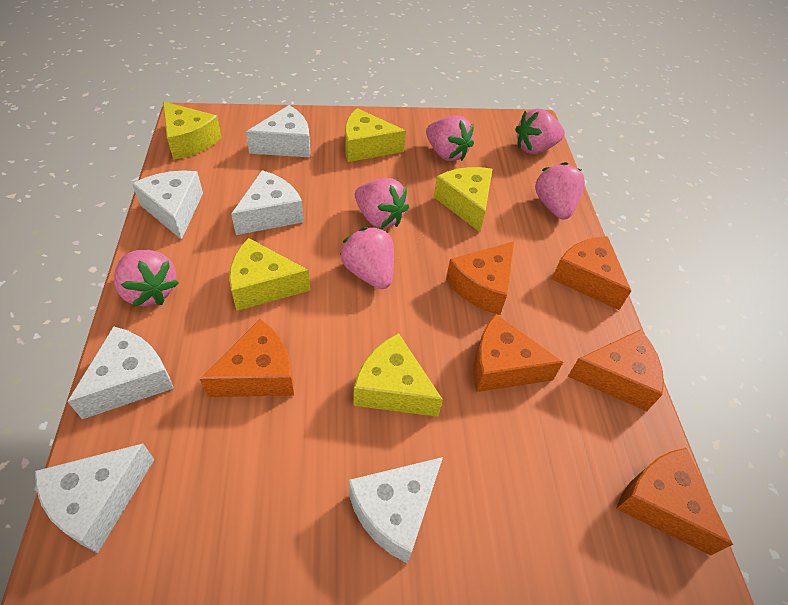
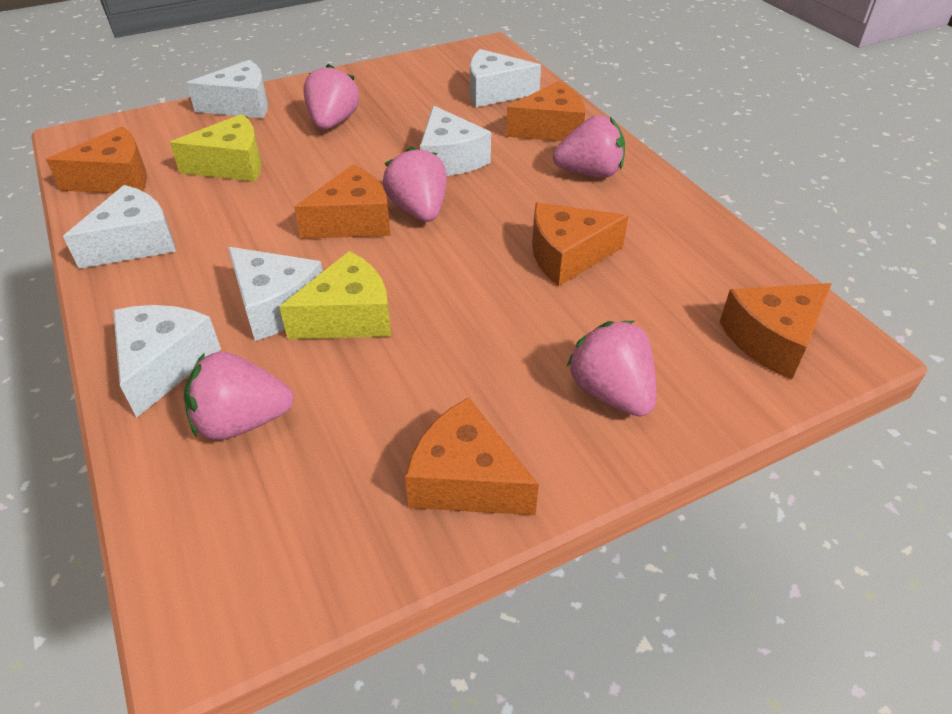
pink strawberry: [114,250,179,307] [340,227,394,289] [355,178,409,228] [426,115,474,161] [515,108,565,154] [535,162,585,219] = 6 -> [184,351,294,440] [303,64,359,130] [383,146,447,222] [553,115,625,178] [567,321,657,417] = 5
yellow cheese: [163,101,222,160] [229,238,310,311] [345,108,406,162] [353,333,443,417] [434,167,492,232] = 5 -> [170,114,262,182] [279,251,391,339] = 2

